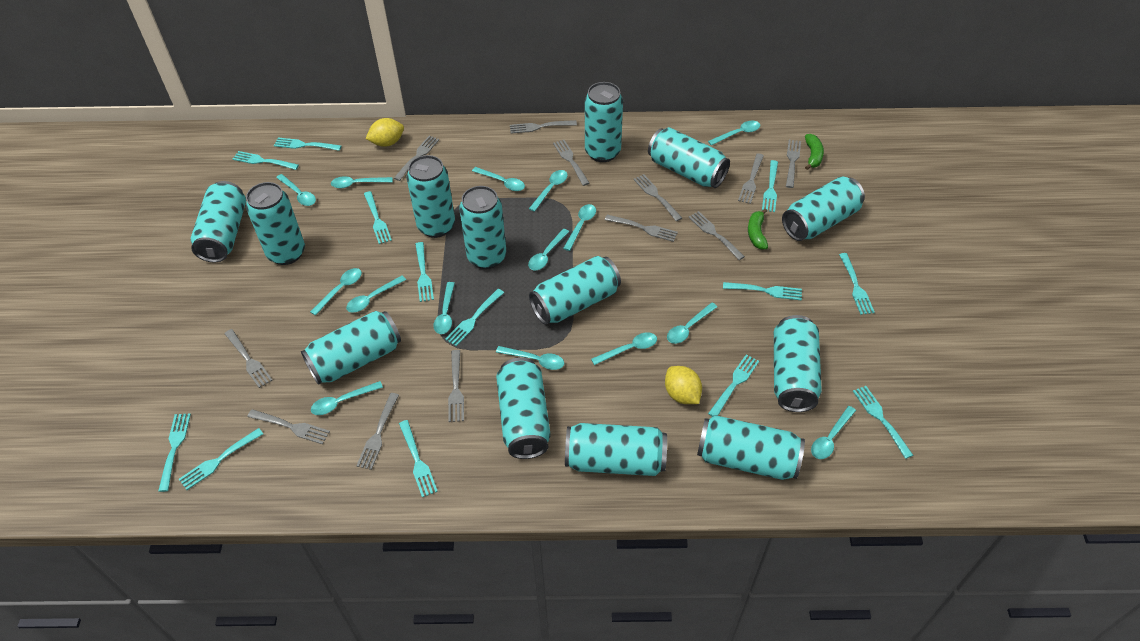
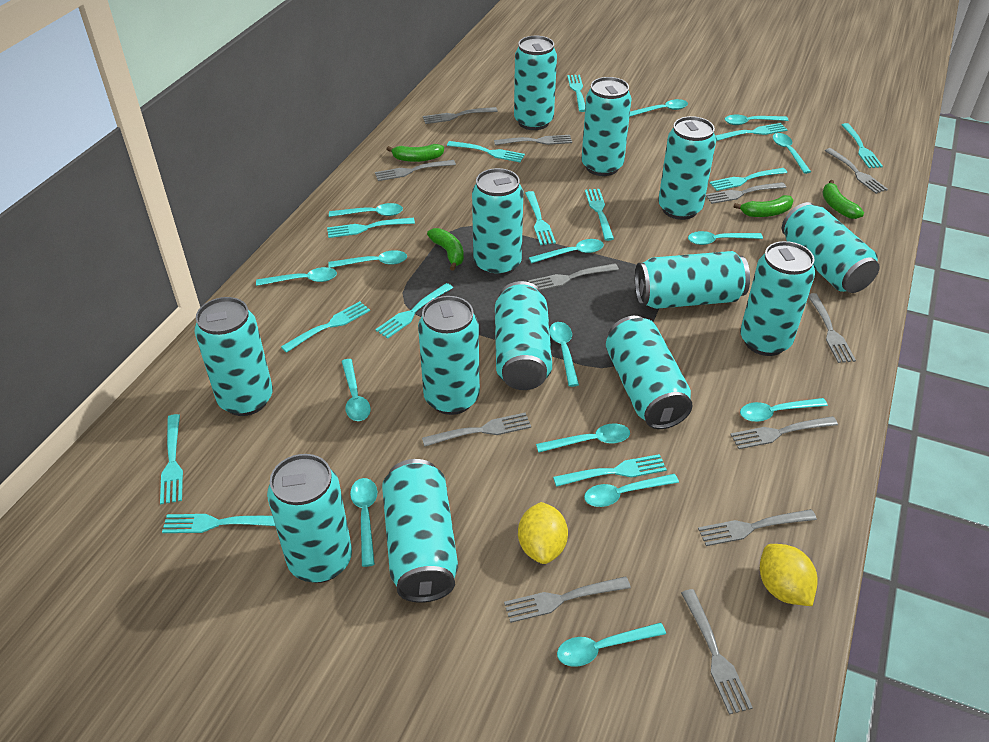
green banana: [748,208,768,249] [805,134,824,170] = 2 -> [386,144,444,162] [427,228,464,271] [733,195,794,217] [822,180,864,219] = 4

